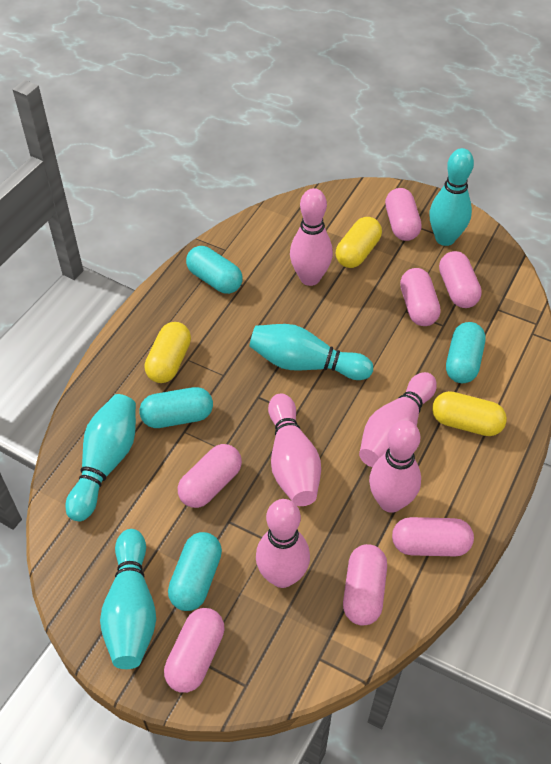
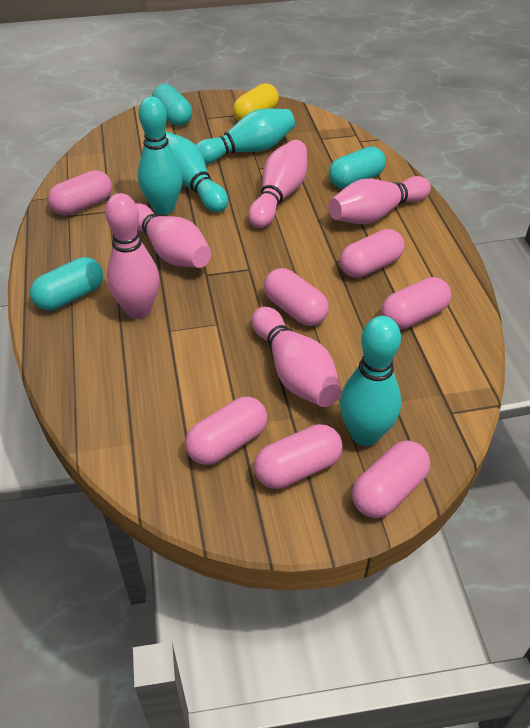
turquoise capsule: [140,387,213,428] [168,532,222,611] [186,246,243,294] [446,322,485,383] = 4 -> [30,257,103,311] [152,84,192,126] [329,147,386,188] = 3
yellow capsule: [144,322,191,383] [336,217,382,268] [432,391,507,436] = 3 -> [233,83,279,121] = 1

